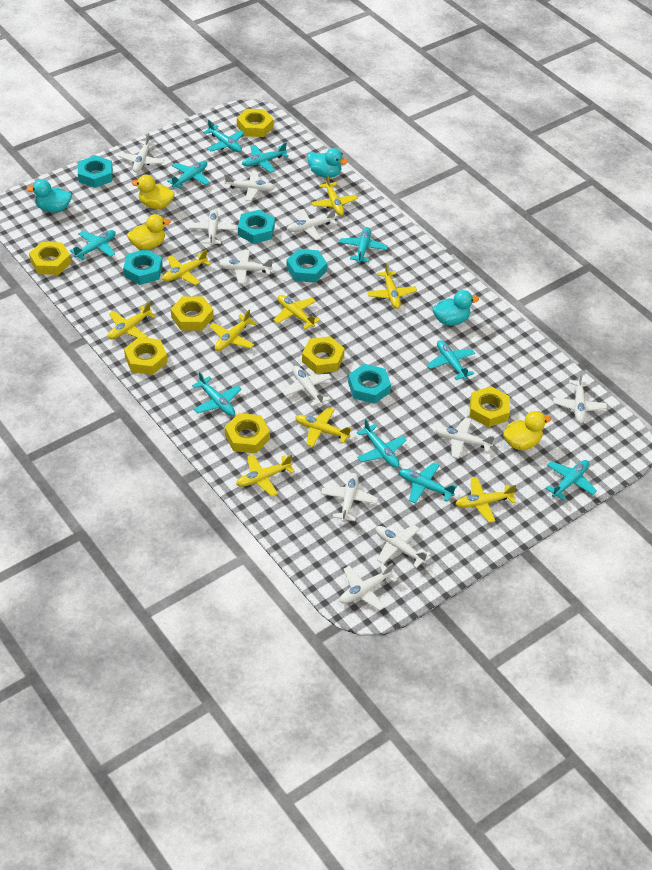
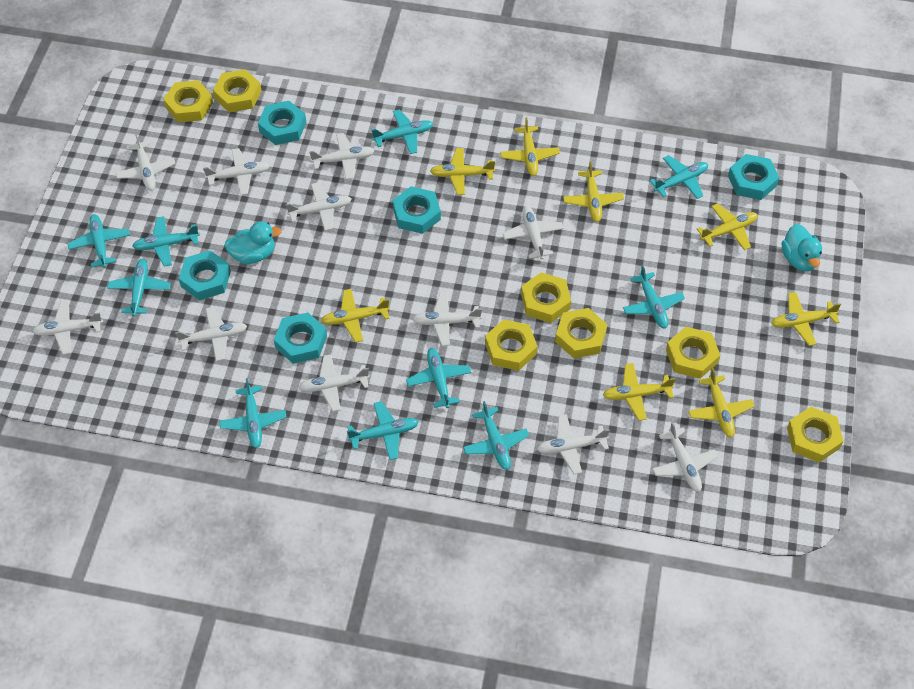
turquoise duck: [26,179,72,213] [307,148,348,178] [433,290,479,326] = 3 -> [224,221,282,264] [782,224,822,271] = 2
yellow duck: [127,214,171,250] [132,175,175,209] [503,411,551,450] = 3 -> none = 0
yellow plane: [108,301,156,339] [162,250,211,285] [209,309,257,351] [236,454,295,496] [274,295,320,329] [295,407,352,447] [311,175,358,216] [367,263,417,309] [455,477,516,523] = 9 -> [321,289,390,342] [430,148,495,195] [500,117,560,176] [563,161,624,222] [603,363,675,421] [688,368,754,438] [697,203,758,250] [771,292,841,346] = 8

